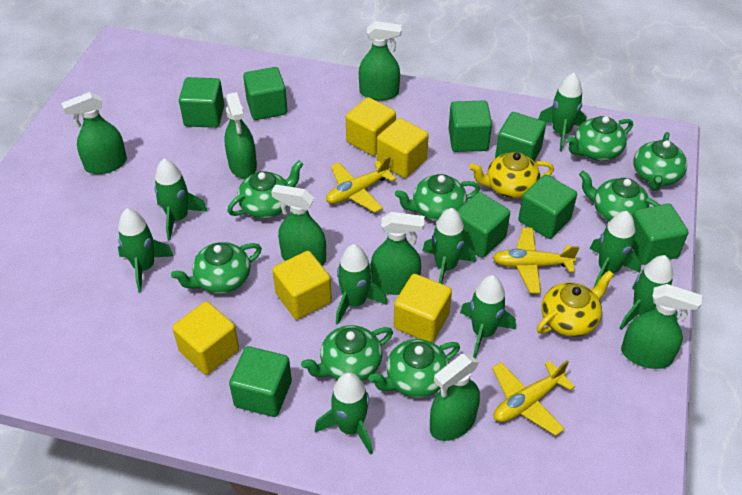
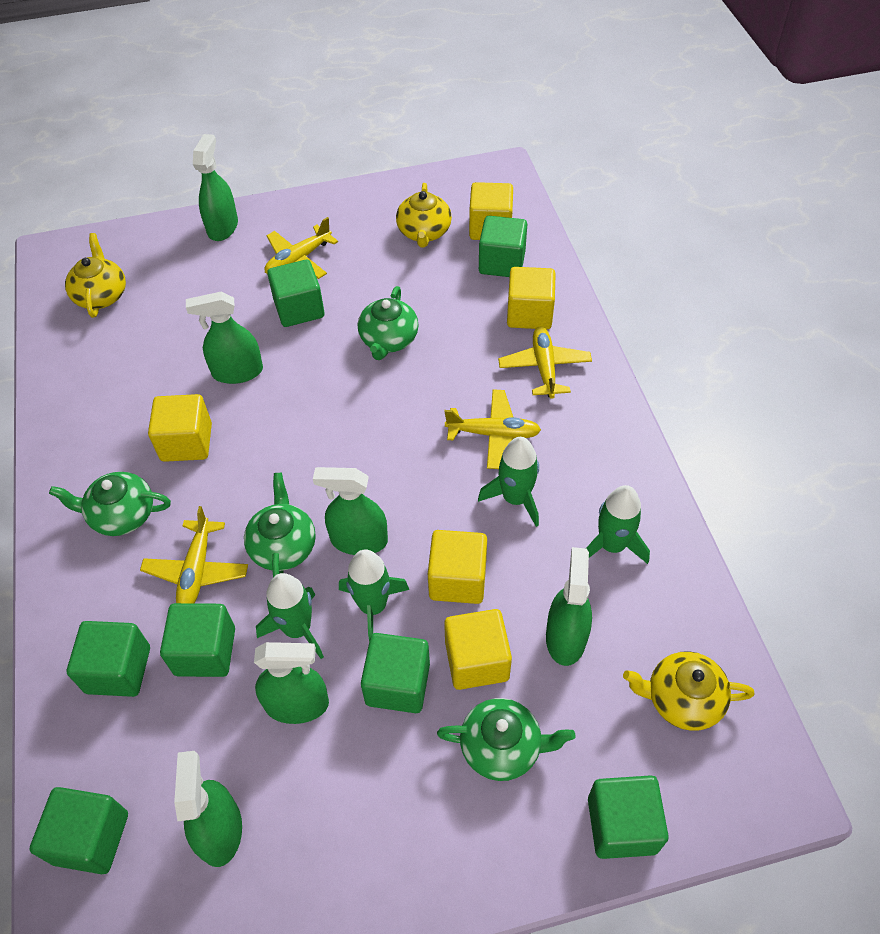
green cube: [179,77,224,128] [229,346,292,417] [243,67,288,120] [449,101,492,152] [457,192,510,258] [495,112,546,161] [518,175,577,239] [632,204,688,265] = 8 -> [29,787,128,874] [67,621,150,697] [160,603,235,677] [267,260,325,327] [361,633,430,713] [479,216,527,277] [588,775,669,859] = 7
green rocket: [118,209,174,292] [154,159,208,240] [315,372,373,455] [336,244,387,325] [422,208,476,284] [460,275,516,359] [538,73,586,151] [590,211,641,287] [619,255,678,330] = 9 -> [256,573,324,659] [339,549,409,641] [478,437,539,527] [585,485,650,564] = 4
green spray bottle: [61,92,127,174] [224,92,257,179] [271,184,326,266] [359,21,402,100] [371,212,425,295] [430,354,480,441] [621,284,702,369] = 7 -> [174,751,242,867] [186,291,263,384] [193,134,238,241] [254,642,329,724] [313,467,388,555] [546,547,592,666] = 6
green teapot: [171,242,262,294] [227,161,303,219] [301,325,393,381] [369,339,460,398] [395,174,480,221] [566,116,633,161] [579,171,660,222] [633,132,687,191] = 8 -> [49,472,171,536] [244,472,316,577] [358,286,419,360] [437,698,575,781] = 4
yellow plane: [326,156,396,213] [492,360,575,436] [493,228,579,293] = 3 -> [140,506,248,603] [264,217,338,279] [444,389,541,469] [498,327,592,399] = 4
yellow teapot: [469,152,554,198] [537,271,614,337] = 2 -> [65,233,126,318] [396,183,452,247] [623,651,755,731] = 3

